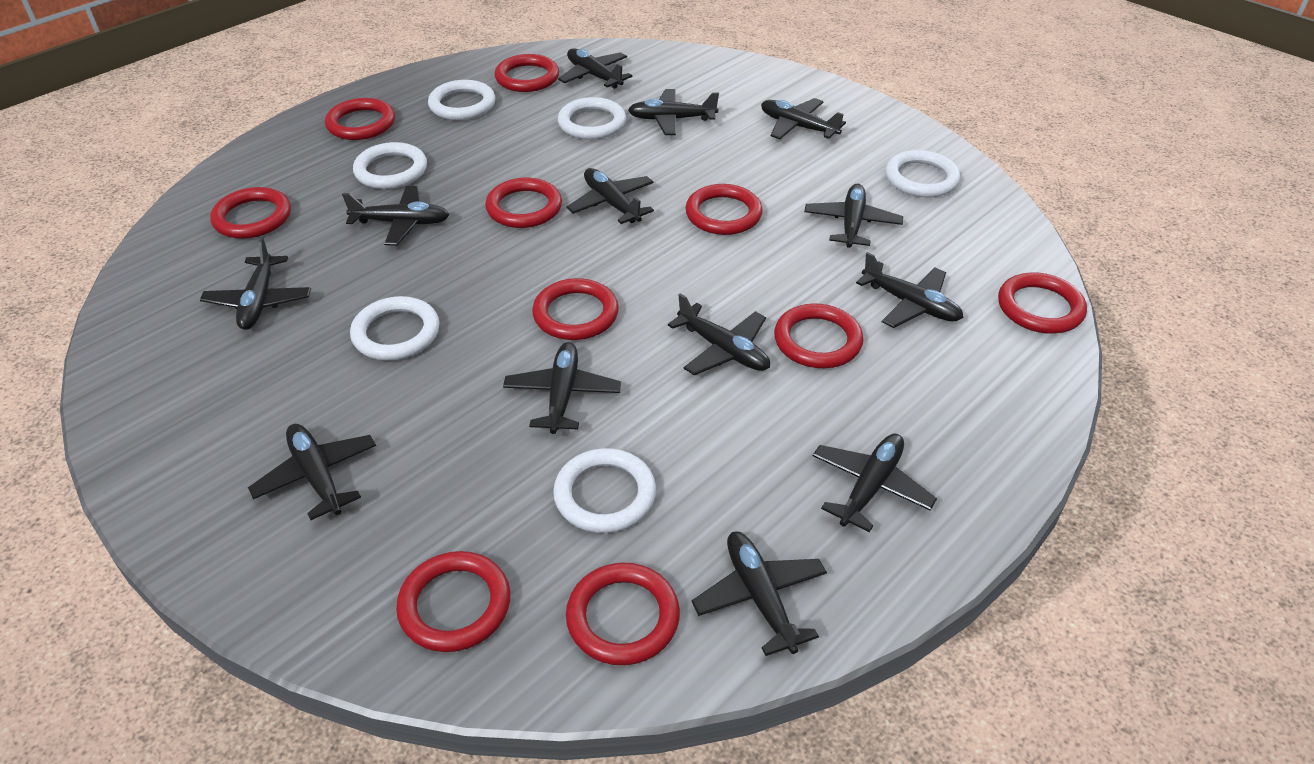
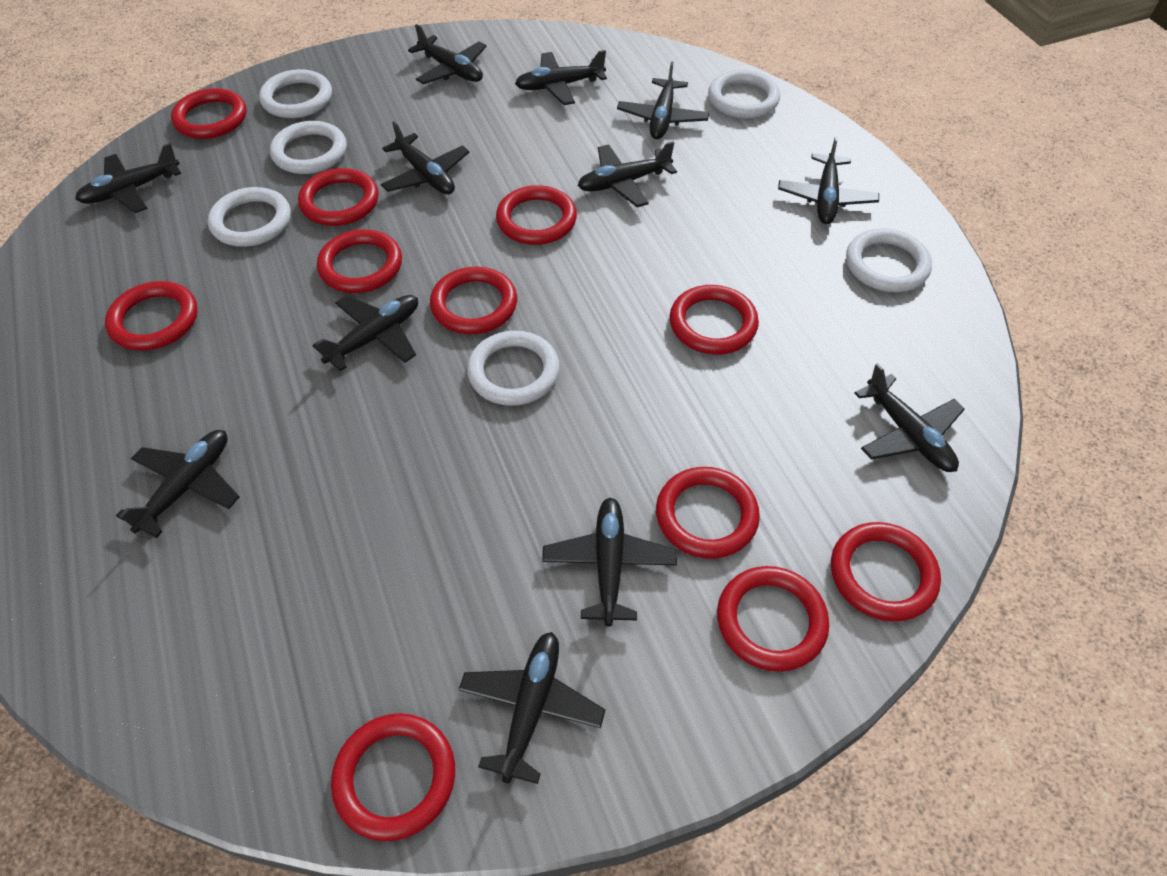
black plane: [200,237,311,330] [248,424,376,520] [342,186,450,246] [503,342,621,434] [558,48,632,89] [567,168,654,224] [628,89,719,135] [668,293,770,375] [692,531,827,656] [761,98,846,139] [804,184,903,248] [813,434,937,532] [856,252,964,328] = 13 -> [75,143,181,213] [116,430,239,538] [312,295,418,371] [381,121,470,195] [408,24,487,84] [458,632,605,784] [515,50,607,105] [542,497,677,627] [578,141,677,207] [617,61,709,139] [778,136,879,224] [854,363,965,472] = 12
red ring: [210,187,291,239] [325,98,395,140] [396,551,510,652] [485,178,562,228] [495,54,559,92] [532,278,619,340] [566,563,680,665] [685,184,763,235] [774,303,863,368] [998,272,1087,334] = 10 -> [105,281,198,351] [171,88,246,139] [298,168,379,226] [317,229,402,293] [331,713,455,841] [430,267,517,334] [496,185,577,245] [656,467,760,559] [670,285,759,354] [717,566,829,672] [831,522,941,622] = 11

